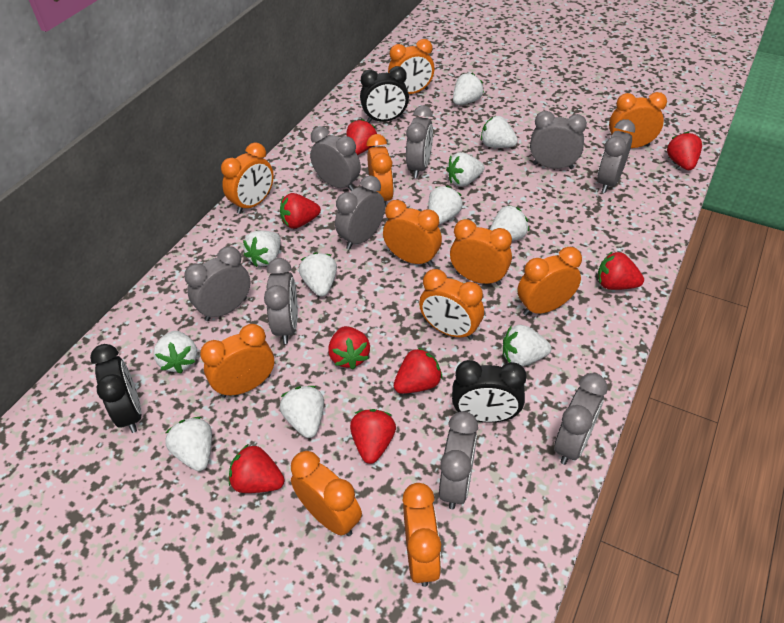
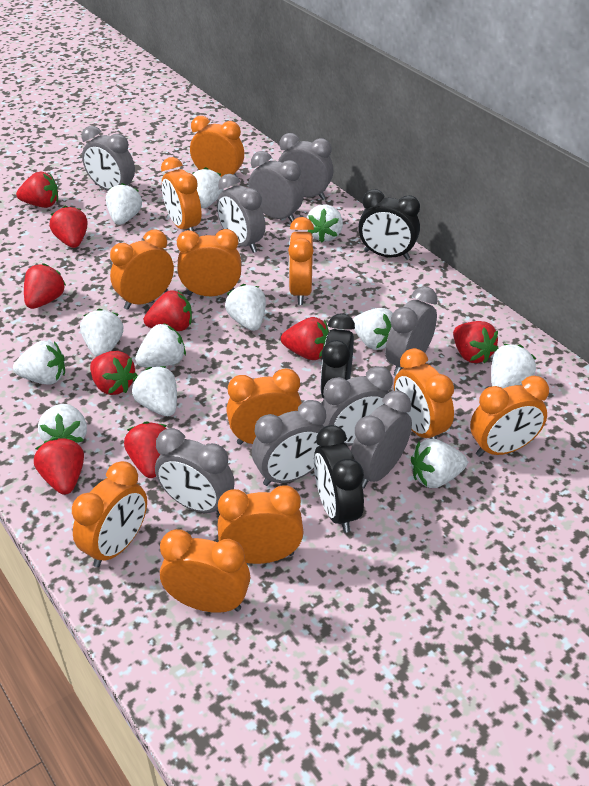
red strawberry: [229,444,285,493] [280,193,321,229] [328,326,370,369] [347,119,377,155] [350,409,396,464] [394,347,443,394] [598,251,644,290] [667,132,702,170] = 8 -> [16,172,58,208] [24,263,66,309] [34,438,84,495] [50,206,88,248] [90,351,137,395] [124,421,167,478] [144,290,192,331] [281,317,329,360] [453,321,498,364] = 9
white strawberry: [153,331,197,373] [165,417,212,471] [243,230,281,267] [280,386,324,438] [299,252,337,297] [428,186,463,224] [446,152,484,187] [453,73,484,105] [481,116,518,148] [490,205,529,241] [503,325,551,366] = 11 -> [13,340,65,384] [38,404,87,444] [80,309,123,357] [106,183,142,225] [132,366,177,416] [135,323,186,367] [192,167,224,208] [225,284,266,331] [307,205,343,242] [353,308,393,350] [411,439,468,488] [491,344,536,388] = 12

